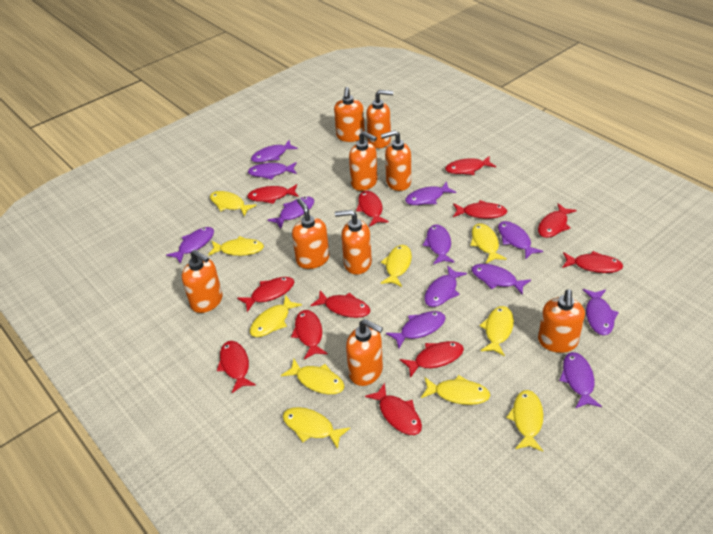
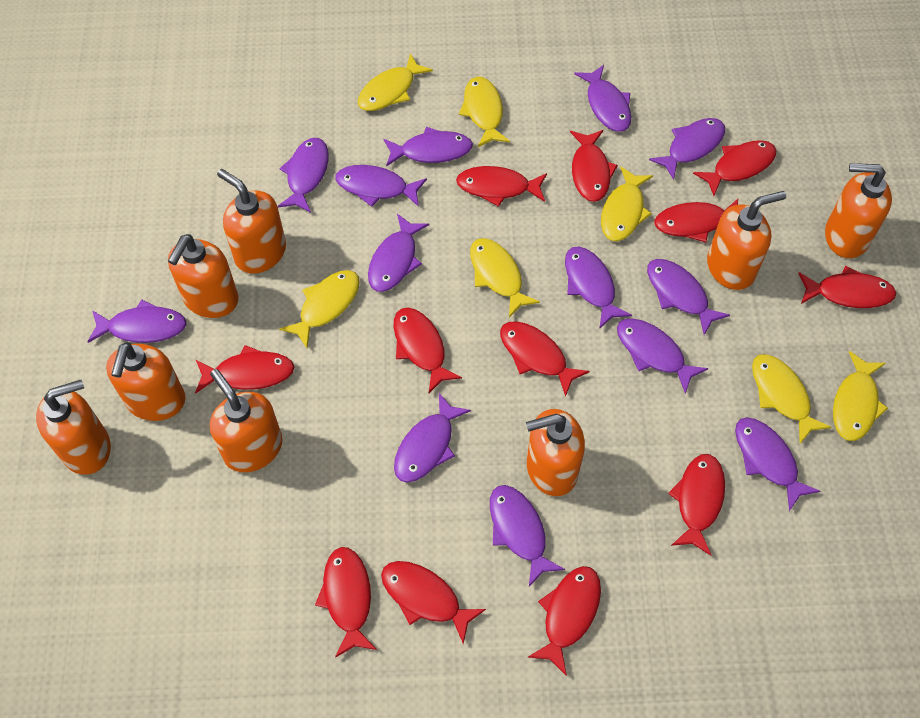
orange soap dispenser: [182,250,223,313] [292,198,329,269] [334,87,365,142] [335,210,372,275] [346,319,383,386] [349,131,378,191] [366,90,393,148] [381,130,411,191] [538,289,585,353] = 9 -> [36,380,111,475] [106,342,186,421] [168,234,239,318] [210,369,282,472] [217,169,286,274] [526,409,585,496] [707,191,786,290] [825,163,892,258] = 8
purple fish: [166,227,214,264] [248,162,297,180] [251,140,298,163] [268,197,314,229] [386,311,446,348] [405,181,456,205] [423,224,455,265] [424,265,467,307] [471,264,531,295] [498,221,543,260] [559,352,602,409] [583,289,619,335] = 12 -> [87,300,187,343] [278,138,329,213] [335,165,427,207] [368,214,429,292] [384,127,473,167] [394,393,471,483] [490,485,565,586] [565,247,632,329] [574,65,631,132] [617,319,708,394] [647,259,730,335] [649,118,725,180] [735,417,820,511] = 13
yellow fish: [208,236,264,256] [210,191,257,216] [250,295,302,337] [281,359,344,394] [283,407,350,449] [380,245,412,287] [421,375,491,405] [470,223,507,263] [479,306,514,356] [506,390,543,451] = 10 -> [279,270,359,348] [358,53,433,111] [459,77,510,147] [470,238,540,318] [601,167,653,241] [752,354,832,444] [833,351,888,441] = 7

